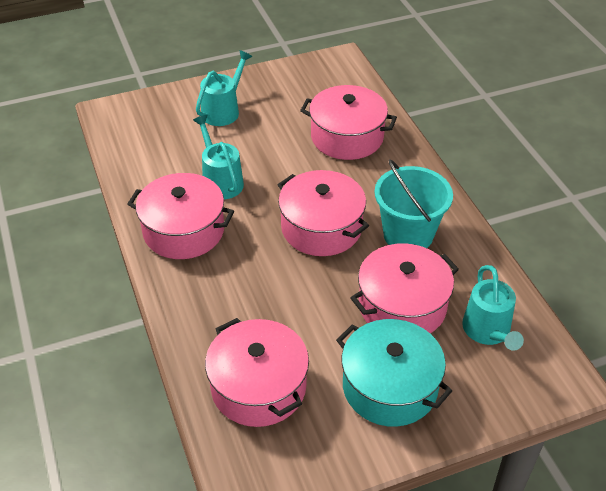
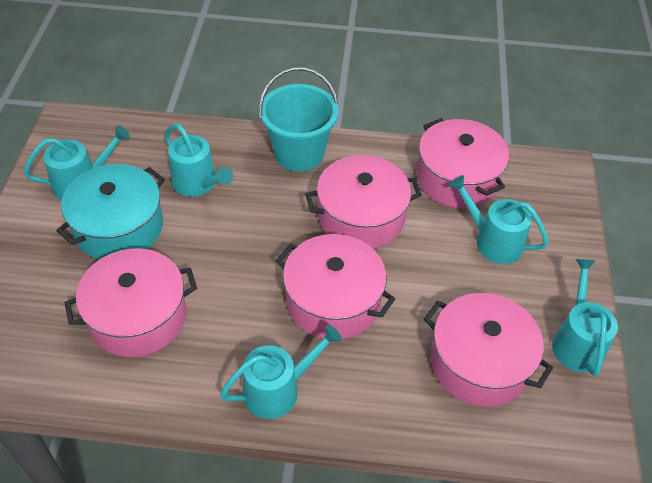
turquoise watering can: [193,115,244,199] [196,50,252,126] [462,265,524,351] = 3 -> [23,125,130,200] [165,124,233,197] [220,325,342,419] [449,175,549,264] [552,259,618,376] = 5

